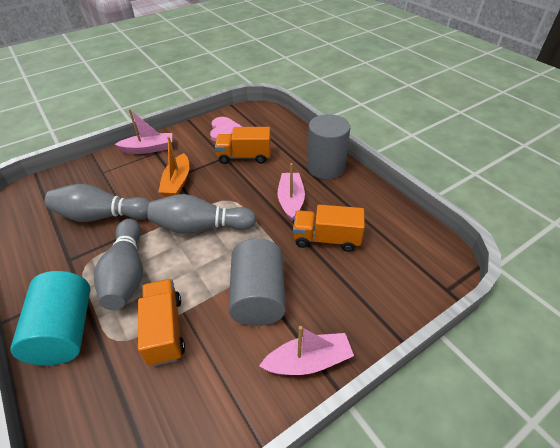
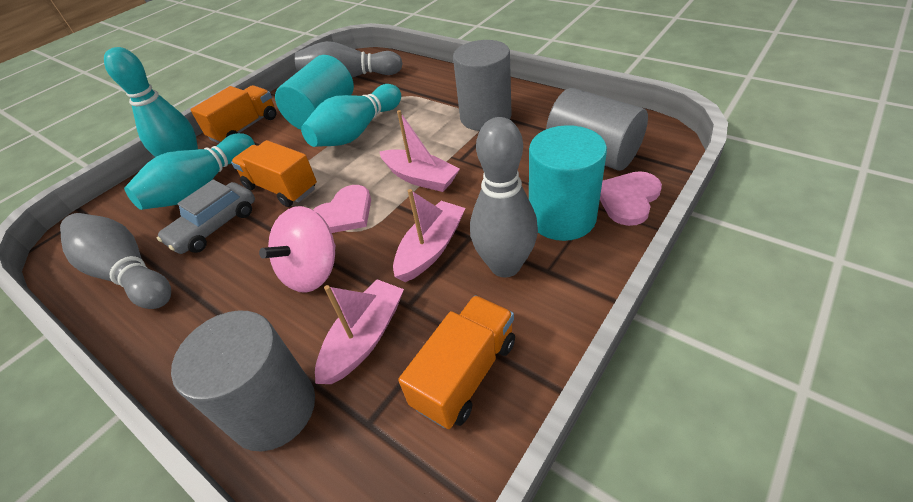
grey car: none = 0 -> [157,179,255,254] = 1
grey cylinder: [229,238,286,326] [307,114,350,179] = 2 -> [171,310,315,451] [453,40,512,131] [546,88,648,171] = 3
orange boat: [159,136,189,197] = 1 -> none = 0
pink heart: [210,117,242,142] = 1 -> [313,185,371,233] [600,171,662,226] = 2
pink spinning top: none = 0 -> [259,206,336,293] = 1
turquoise bowling pin: none = 0 -> [104,47,198,157] [124,133,255,210] [301,84,401,147] = 3
turquoise cylinder: [11,271,91,365] = 1 -> [275,55,354,130] [529,125,607,241] = 2

